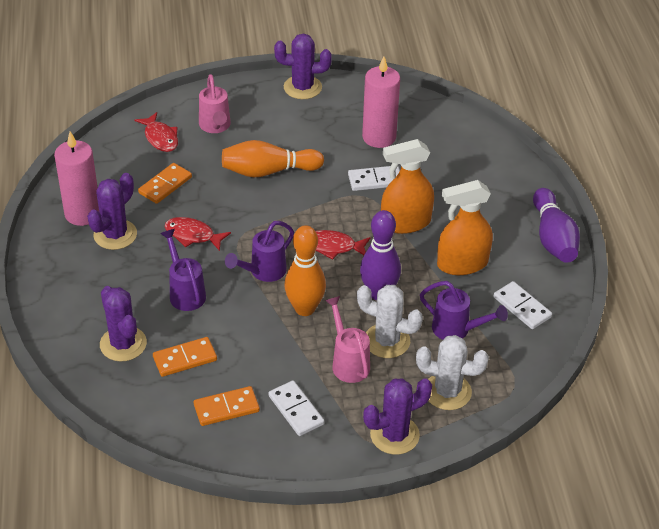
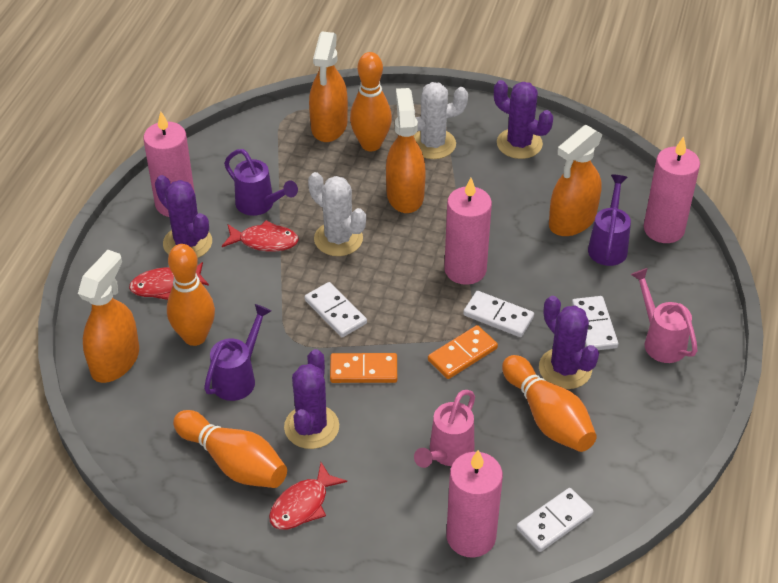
orange bowling pin: [222,140,324,177] [284,225,326,316] = 2 -> [167,244,215,346] [173,410,287,488] [350,52,392,151] [502,355,597,452] = 4
orange domino: [138,163,192,204] [153,337,217,377] [194,386,260,426] = 3 -> [330,353,397,383] [428,325,498,379] = 2
orange spray bottle: [381,139,434,234] [437,180,493,275] = 2 -> [78,250,139,383] [309,32,348,142] [386,88,426,213] [549,125,603,236] = 4
pink candle: [54,132,99,226] [362,56,400,148] = 2 -> [143,111,195,217] [444,178,492,285] [446,450,503,557] [644,136,700,243] = 4
purple bowling pin: [360,210,401,300] [533,188,580,263] = 2 -> none = 0
white domino: [268,380,324,436] [348,166,400,191] [493,281,552,329] = 3 -> [305,282,367,337] [463,291,534,337] [516,488,594,552] [572,296,619,350] = 4

